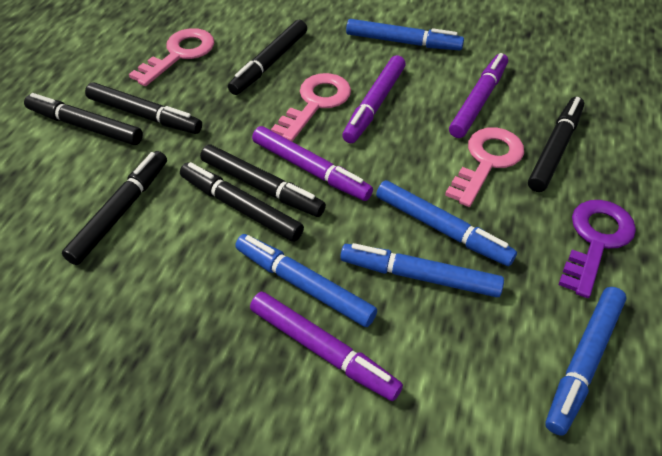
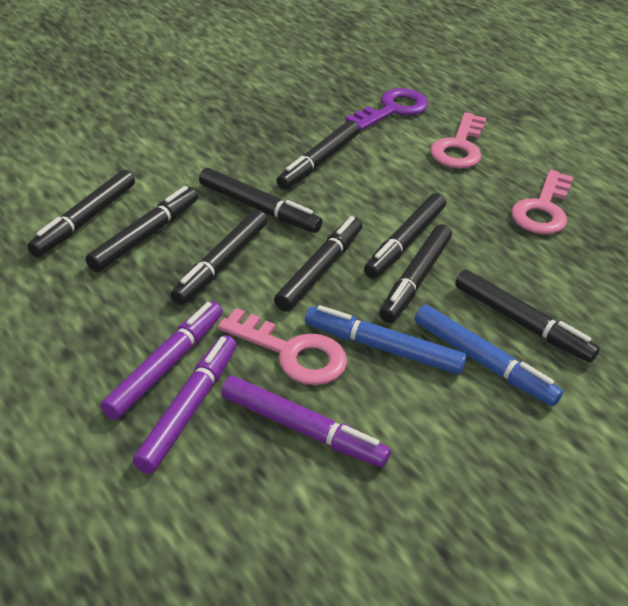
black marker: [24,93,143,145] [62,151,167,265] [85,82,202,134] [180,162,304,242] [200,144,326,217] [228,20,307,95] [528,97,584,192] = 7 -> [28,170,135,257] [86,186,198,272] [170,210,268,305] [199,168,323,233] [274,216,362,312] [277,120,360,190] [364,193,446,279] [380,224,452,323] [455,270,600,363] = 9
blue marker: [235,234,377,327] [340,243,504,297] [346,19,464,50] [376,180,517,266] [545,287,626,436] = 5 -> [305,305,467,375] [415,305,563,406] = 2
purple marker: [250,292,403,401] [252,126,373,201] [342,55,406,143] [449,53,508,138] = 4 -> [101,301,223,420] [133,335,236,474] [221,376,391,467] = 3

